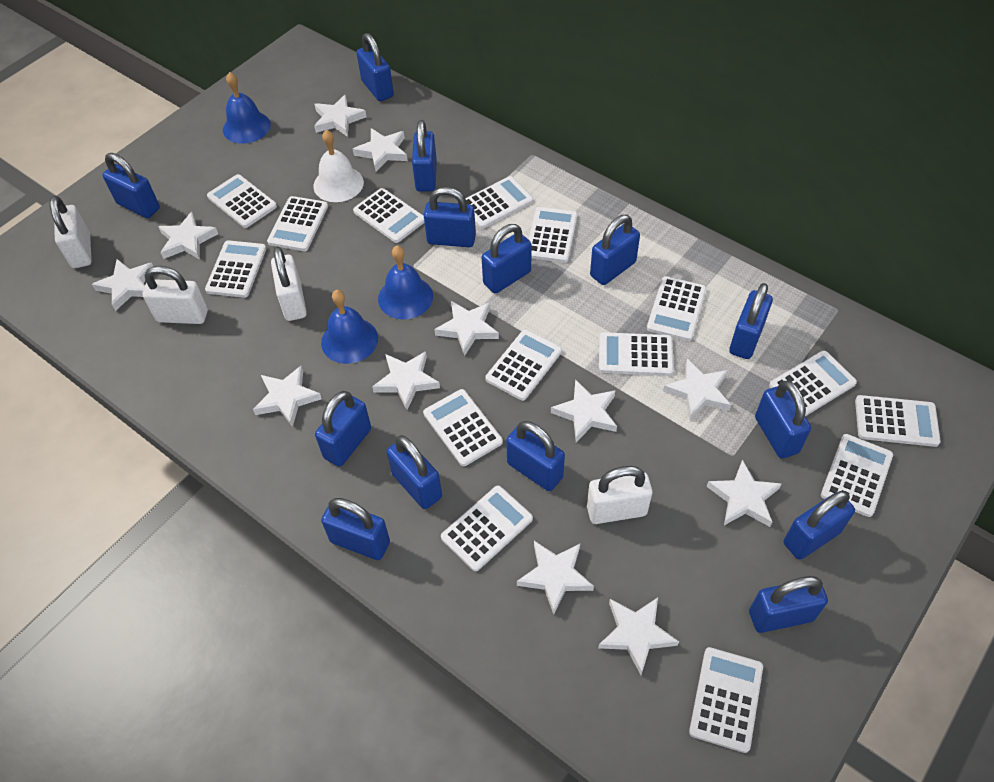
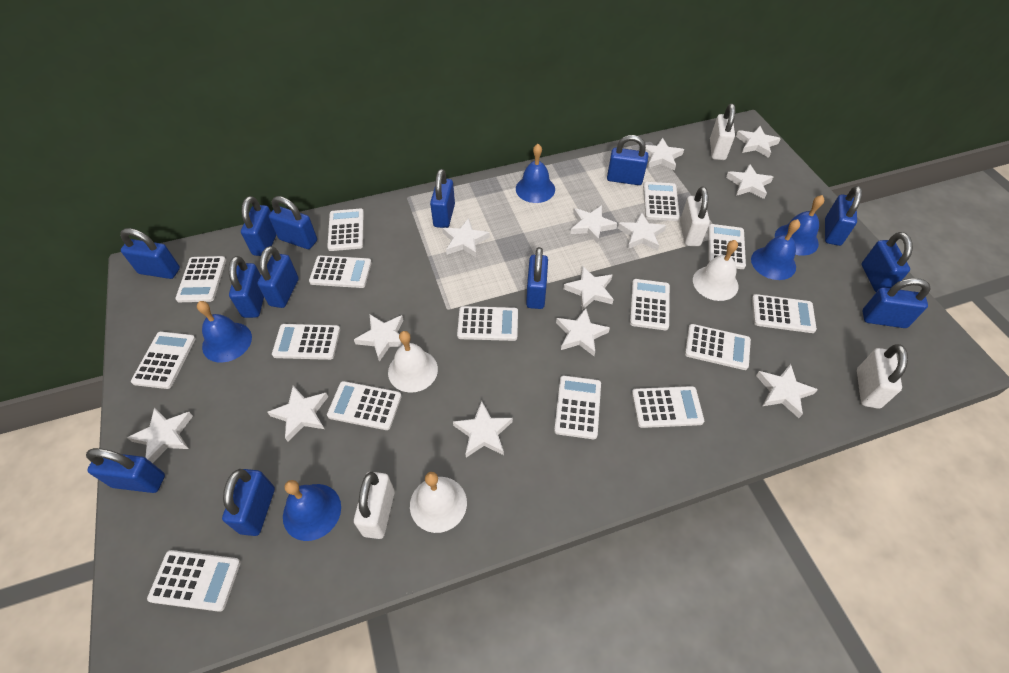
blue bell: [223,72,271,144] [321,290,378,364] [378,246,433,319] = 3 -> [197,301,252,363] [283,480,341,541] [516,144,555,203] [751,219,800,280] [775,195,824,256] = 5
blue padlock: [102,153,160,218] [315,391,371,467] [321,498,390,560] [357,33,394,101] [387,435,442,509] [412,120,437,192] [424,187,476,247] [482,224,531,293] [506,421,565,491] [590,215,640,285] [729,283,773,359] [749,576,828,633] [755,381,811,459] [784,490,855,560] = 14 -> [86,448,165,493] [120,228,180,279] [222,469,275,536] [229,256,264,318] [241,196,277,256] [257,246,299,308] [269,196,317,249] [430,169,455,228] [526,247,548,309] [607,135,648,185] [825,186,862,246] [861,232,913,292] [862,278,931,328] = 13
white bell: [313,130,364,202] = 1 -> [388,331,438,393] [410,472,467,533] [693,240,738,301] = 3
white star: [92,259,153,311] [158,212,218,260] [253,366,322,427] [314,95,367,137] [353,128,408,172] [372,351,440,410] [434,301,499,356] [517,541,594,614] [551,379,617,442] [598,598,679,675] [663,359,731,420] [706,460,781,527] = 12 -> [127,407,193,463] [268,386,328,442] [354,315,403,362] [442,218,490,257] [453,401,513,457] [556,308,610,356] [563,266,614,310] [570,205,618,244] [618,212,666,251] [645,138,684,171] [726,164,773,199] [736,126,781,158] [756,364,818,418] = 13

